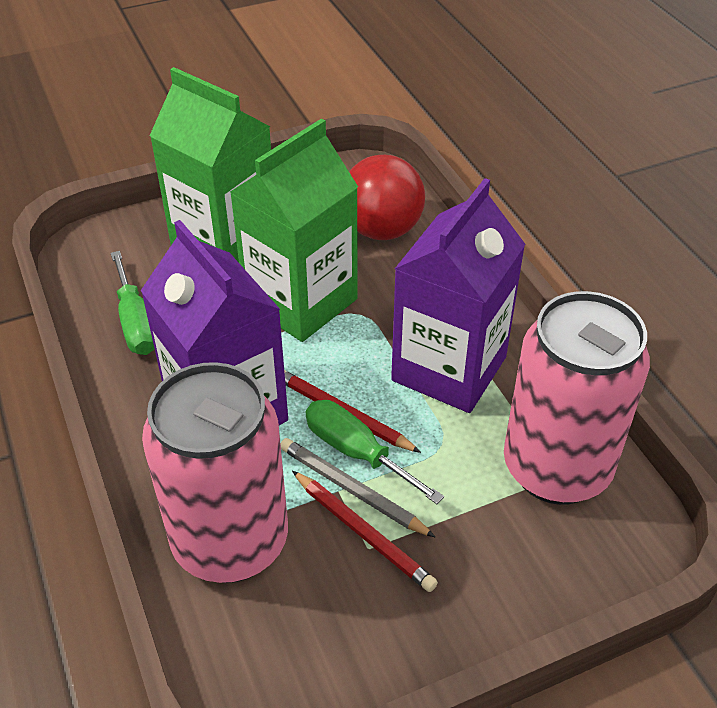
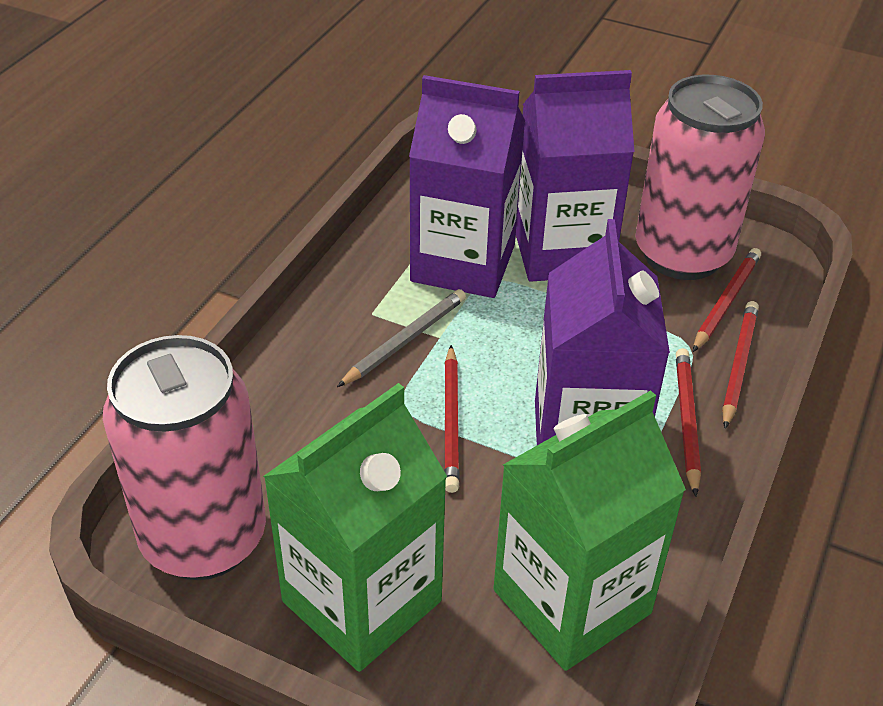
green screwdriver: [111,251,154,355] [305,400,444,504] = 2 -> none = 0
purple carton: [140,220,288,425] [391,178,526,413] = 2 -> [409,75,525,298] [516,70,634,282] [535,219,670,445] = 3
red ball: [349,155,425,240] = 1 -> none = 0
red pencil: [284,370,421,453] [292,471,438,592] = 2 -> [444,345,460,493] [676,348,701,497] [693,248,761,352] [722,301,759,429] = 4

